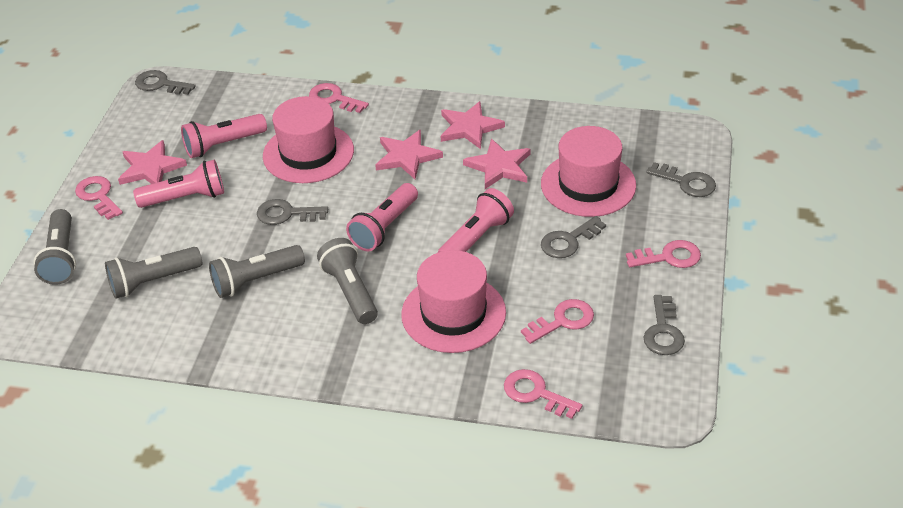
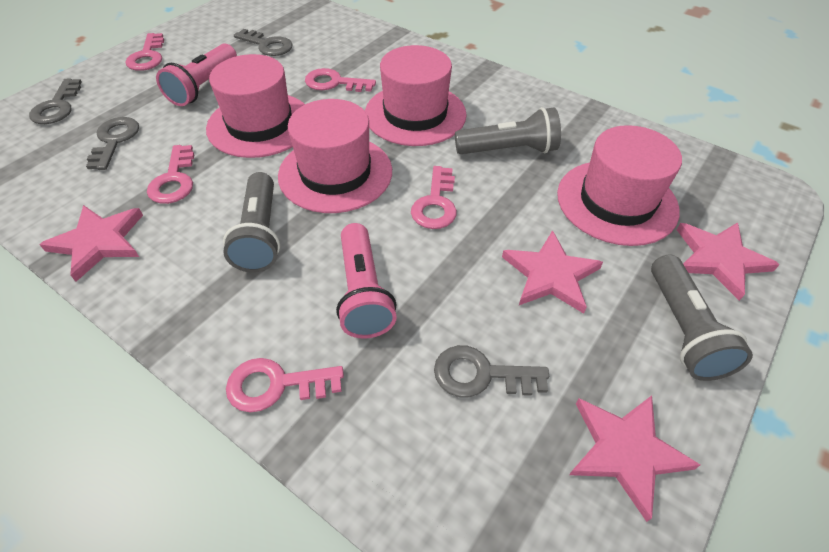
grey flashlight: [33,209,76,285] [105,247,202,299] [209,245,305,298] [317,238,378,324] = 4 -> [223,172,280,272] [455,107,561,154] [651,254,753,381] = 3
grey key: [135,70,196,95] [257,199,328,225] [541,216,606,258] [644,295,685,355] [646,162,716,197] = 5 -> [29,79,82,124] [86,117,139,170] [234,29,293,56] [434,345,549,397] = 4
pink flashlight: [133,160,224,208] [181,114,267,158] [346,183,418,251] [438,188,514,252] = 4 -> [156,43,237,106] [336,223,397,339] = 2
pink hat: [263,96,354,183] [401,250,506,353] [541,126,636,217] = 3 -> [206,54,305,158] [278,99,392,213] [365,45,467,146] [557,125,682,246] = 4

